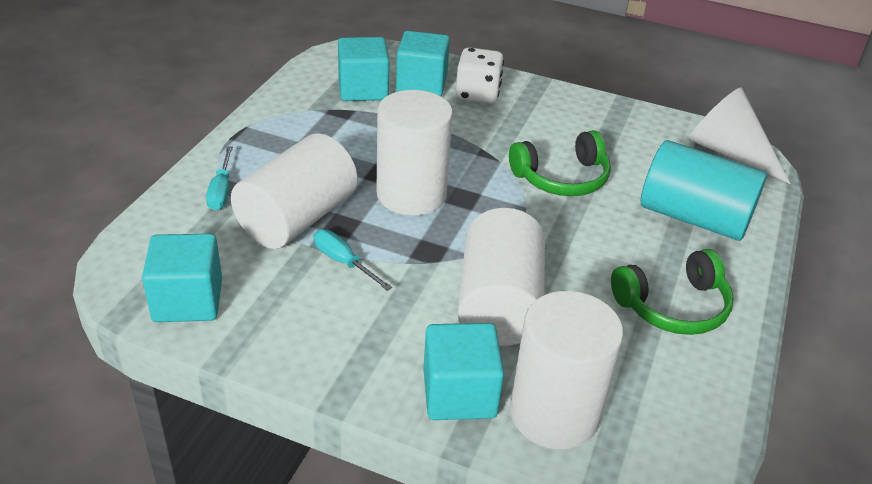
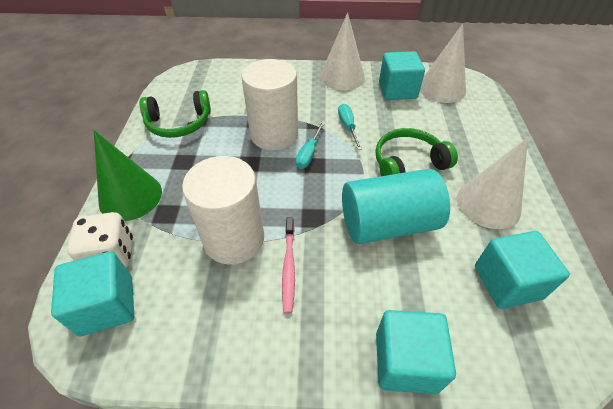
green cone: none = 0 -> [94,130,162,221] = 1
pink toothbrush: none = 0 -> [282,217,295,314] = 1
white cone: [689,87,790,184] = 1 -> [320,13,365,90] [420,24,466,103] [457,138,528,229] = 3
white cylinder: [231,133,357,249] [376,90,453,216] [457,208,545,346] [510,291,623,450] = 4 -> [182,156,264,265] [241,59,298,150] = 2

